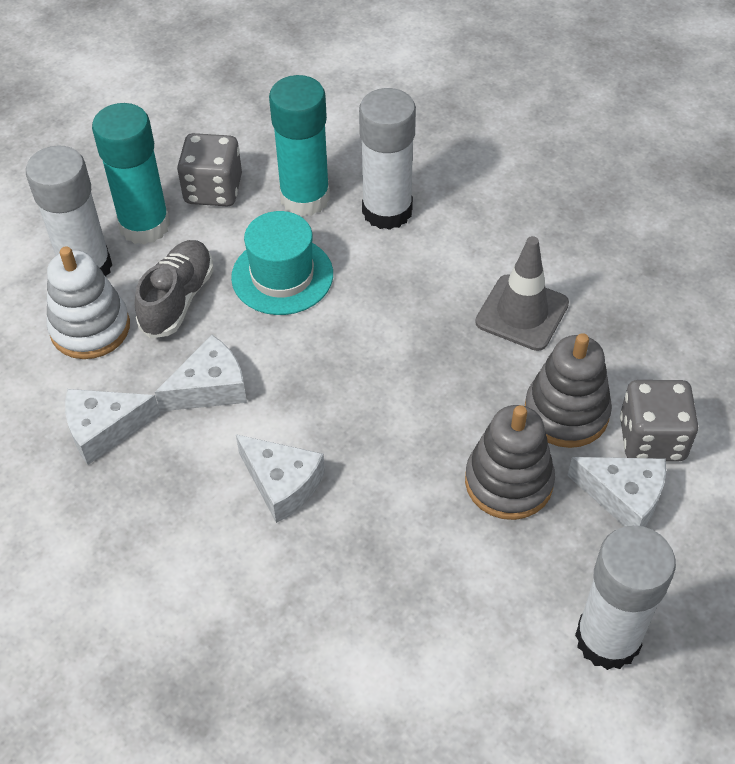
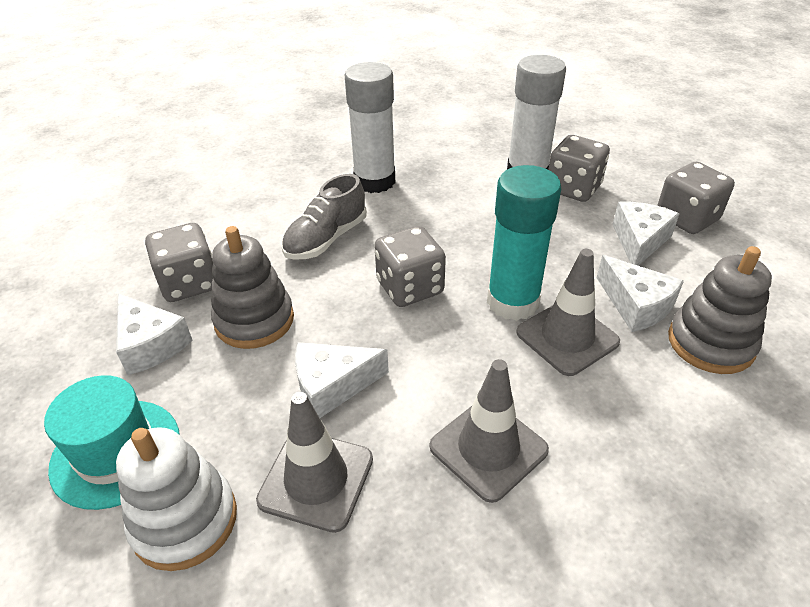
grey dice: [177,133,242,206] [620,380,698,462] = 2 -> [145,223,213,302] [374,226,446,307] [548,135,610,202] [657,162,735,234] = 4
grey traffic cone: [475,236,569,351] = 1 -> [256,392,373,533] [430,359,549,503] [516,249,620,376] = 3
turquoise glue stick: [92,103,170,245] [269,75,330,216] = 2 -> [487,165,561,321] = 1
white glue stick: [26,145,112,276] [359,88,416,230] [575,525,676,670] = 3 -> [345,62,395,193] [507,55,566,169] = 2

